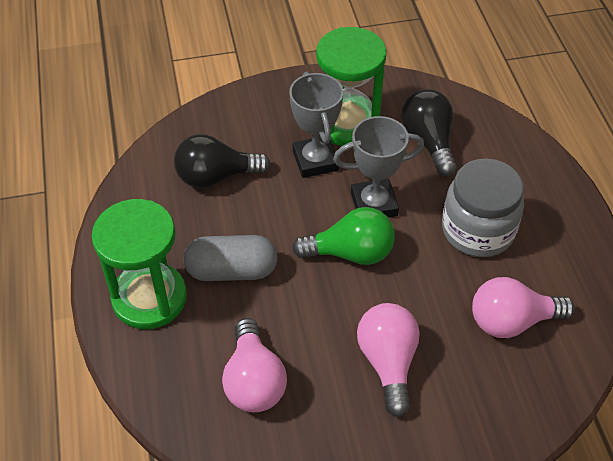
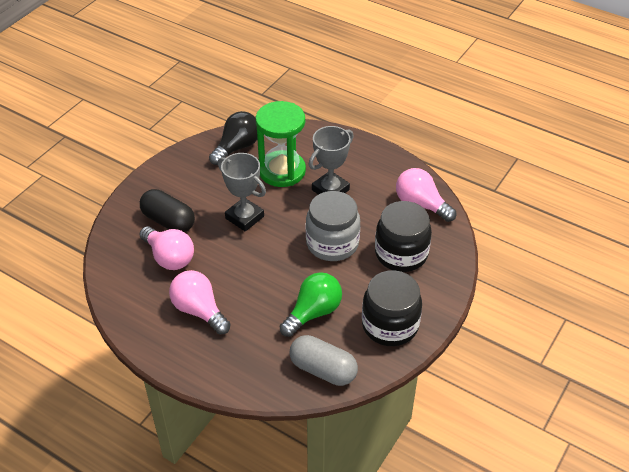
black capsule: none = 0 -> [140,189,195,232] = 1
black jar: none = 0 -> [362,270,422,346] [375,201,432,272] = 2
black light bulb: [174,134,270,189] [401,89,456,176] = 2 -> [209,111,257,165] = 1
green hourglass: [92,199,187,329] [316,27,386,146] = 2 -> [255,101,306,187] = 1

